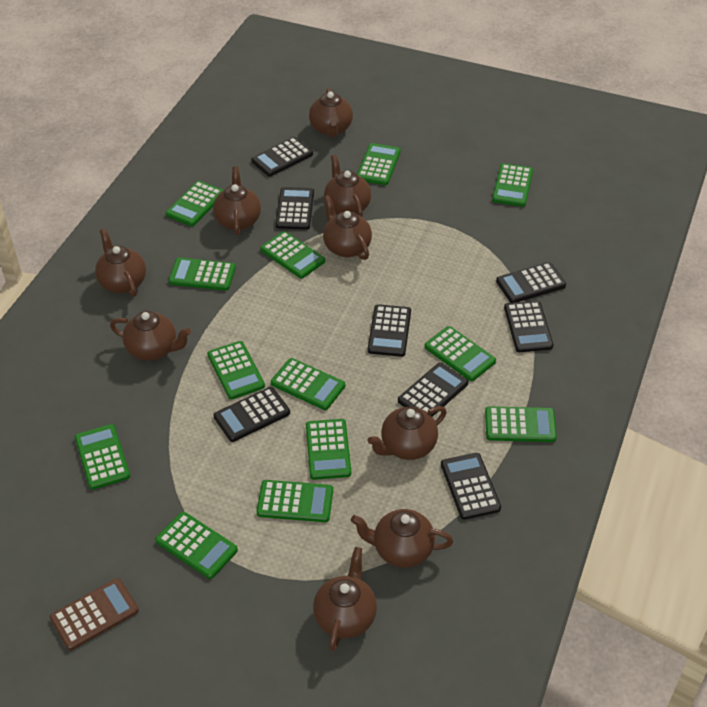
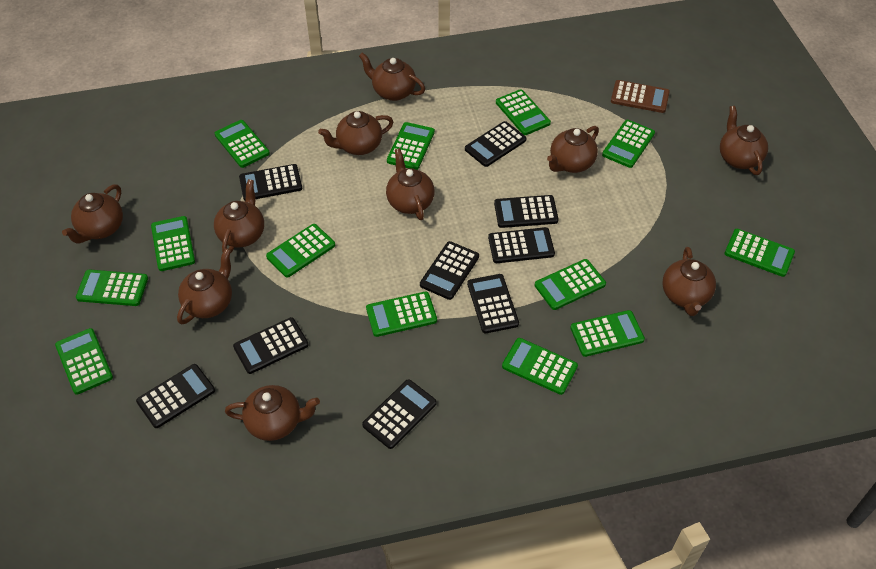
black calculator: [213,387,290,442] [251,137,313,177] [276,187,314,230] [368,304,411,357] [398,362,468,417] [441,453,501,520] [496,262,566,303] [504,300,553,352] = 8 -> [136,364,215,428] [233,317,309,374] [239,164,302,200] [362,379,437,449] [420,241,479,300] [465,121,526,167] [467,274,519,333] [488,227,555,263] [494,195,558,228] = 9
brown teapot: [95,229,146,297] [110,311,191,361] [213,166,261,235] [309,88,353,137] [313,547,377,652] [323,195,372,260] [324,155,371,217] [351,509,453,568] [368,406,447,460] = 9 -> [62,184,123,243] [177,248,232,325] [214,179,264,252] [225,385,320,441] [318,111,393,155] [359,52,425,101] [386,148,435,220] [547,126,599,173] [662,247,716,316] [720,106,768,175] = 10

